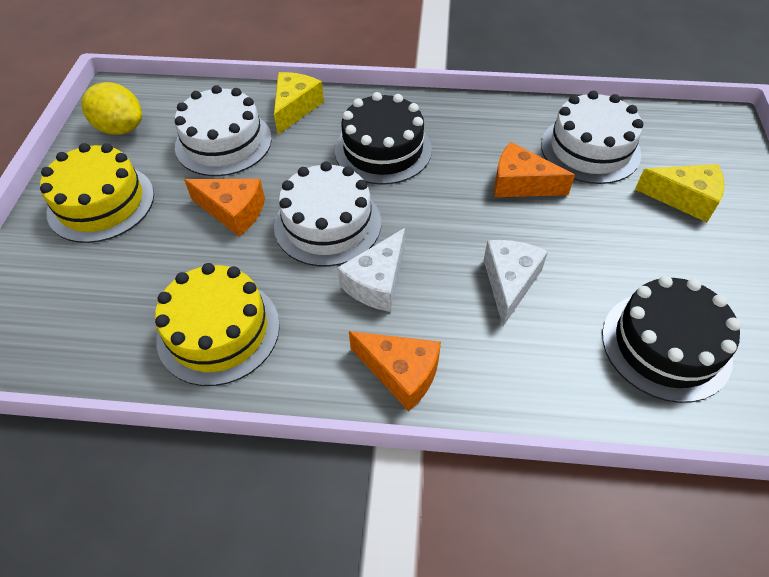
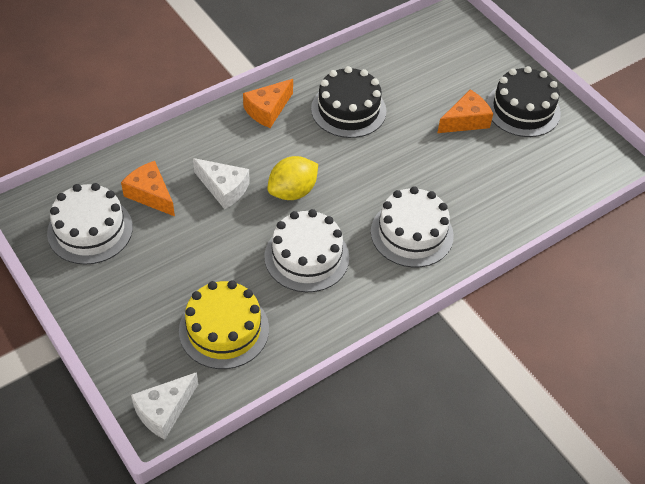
yellow cake: [40,143,154,243] [155,263,280,386] = 2 -> [179,280,269,369] = 1
yellow cheese: [274,72,324,135] [635,164,724,222] = 2 -> none = 0

